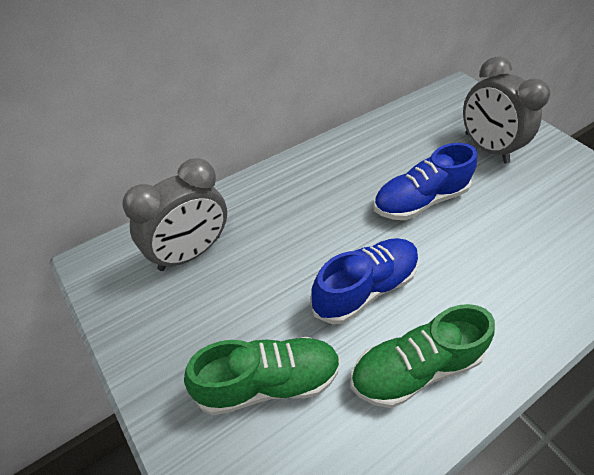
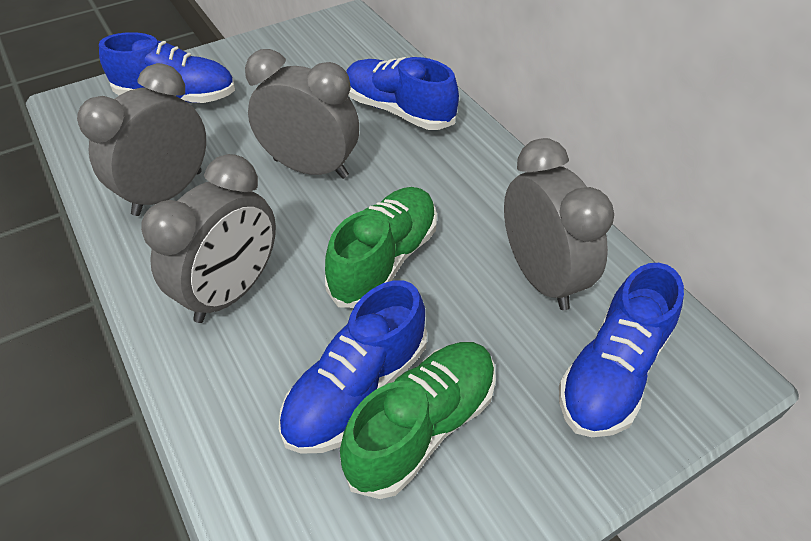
blue shoe: [310,238,419,324] [373,143,477,220] = 2 -> [99,32,235,103] [279,280,427,454] [346,57,459,130] [559,263,684,437] = 4
grey clock: [122,158,227,271] [463,56,550,164] = 2 -> [77,63,206,216] [141,154,276,323] [245,49,359,179] [504,138,614,310] = 4

